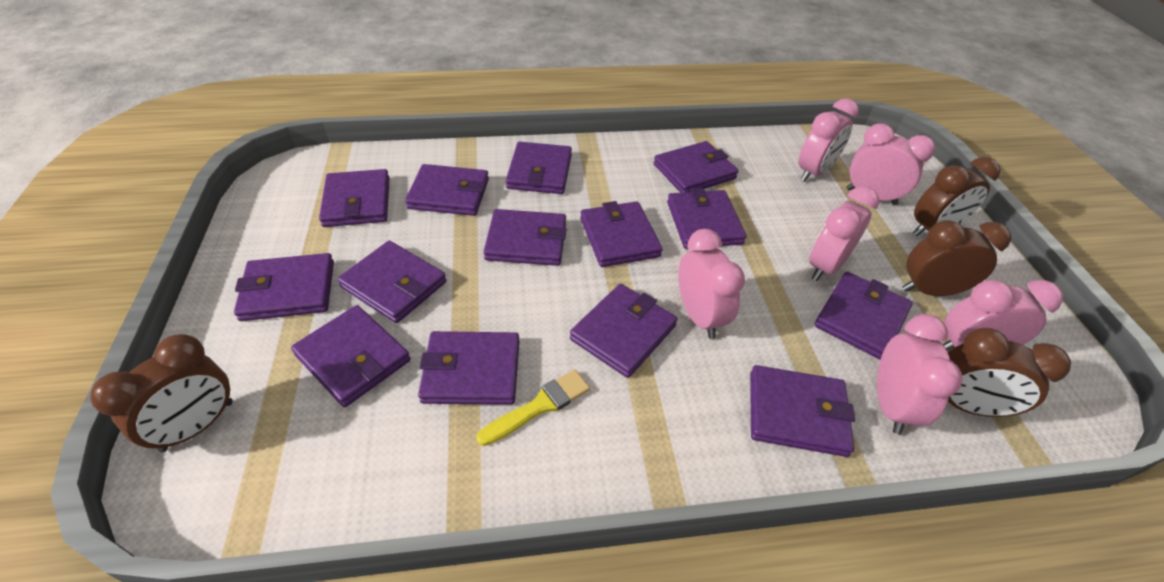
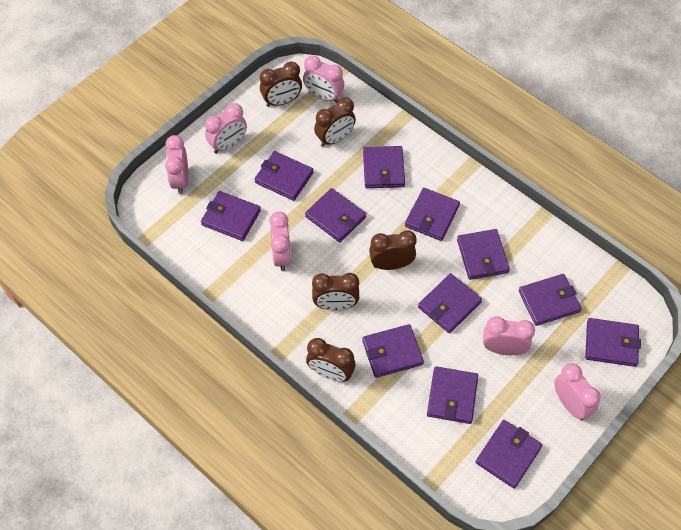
brown clock: [90,334,233,452] [902,220,1011,296] [912,157,1001,236] [948,328,1071,417] = 4 -> [260,62,302,107] [306,338,356,382] [312,273,359,310] [314,97,356,147] [369,230,417,270] = 5
purple wallet: [234,253,334,321] [291,305,411,407] [319,169,389,227] [338,241,447,323] [405,164,489,216] [418,331,519,405] [483,209,567,266] [506,142,572,194] [570,284,678,378] [580,201,663,267] [654,141,739,193] [667,188,747,249] [750,365,855,457] [814,272,912,360] = 14 -> [201,191,261,241] [254,151,313,201] [305,188,366,242] [362,324,424,378] [363,146,405,188] [405,188,460,241] [418,273,482,333] [427,366,478,424] [457,229,510,280] [475,420,542,489] [519,274,582,326] [585,318,641,367] = 12
yellow brush: [476,370,590,446] = 1 -> none = 0

